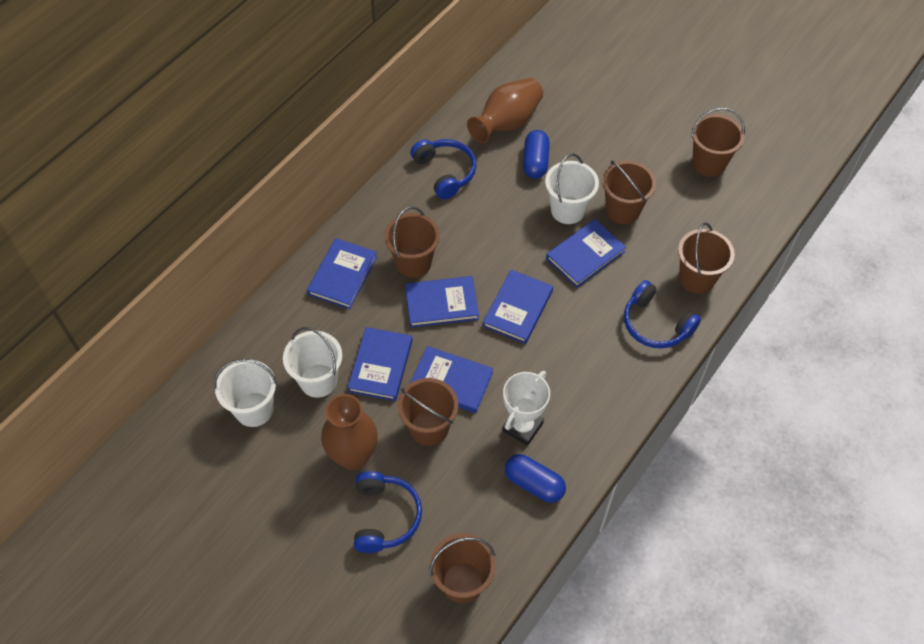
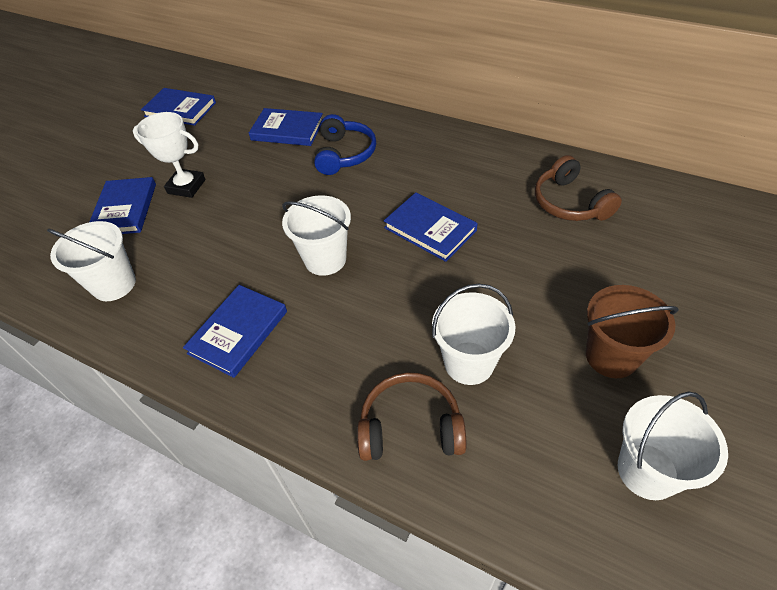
blue book: [307,238,377,309] [348,327,413,401] [405,276,479,328] [410,346,493,413] [483,270,553,344] [546,219,626,288] = 6 -> [89,177,156,234] [141,88,216,126] [183,285,287,378] [249,108,323,146] [384,192,478,262] = 5
blue capsule: [505,454,566,503] [523,130,550,179] = 2 -> none = 0
blue headphones: [354,471,422,553] [410,139,477,199] [624,280,701,348] = 3 -> [314,114,376,175] = 1
brown bucket: [384,206,440,278] [398,378,458,446] [429,533,496,603] [602,160,656,224] [678,222,735,294] [691,107,745,177] = 6 -> [586,285,679,378] = 1
brown headphones: none = 0 -> [357,372,467,461] [535,155,622,221] = 2
brown vase: [321,394,378,470] [467,78,543,143] = 2 -> none = 0
white bucket: [214,359,277,427] [283,327,342,398] [545,153,599,224] = 3 -> [47,221,136,301] [282,195,351,276] [432,284,515,385] [618,392,728,500] = 4

